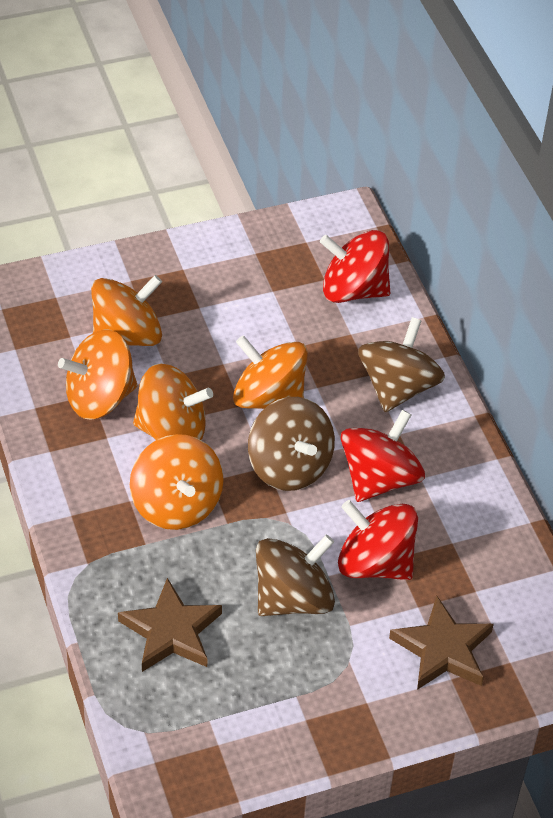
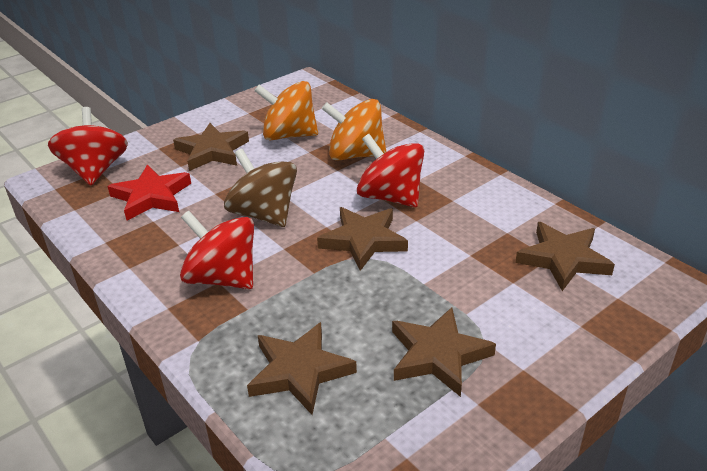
brown spinning top: [248,397,335,491] [256,535,335,616] [358,317,445,412] = 3 -> [224,149,297,227] = 1
brown star: [118,578,222,672] [389,596,494,690] = 2 -> [173,123,249,171] [247,322,357,415] [317,207,408,271] [392,307,496,397] [515,222,615,291] = 5
orange spinning top: [58,329,137,420] [91,275,162,346] [130,434,224,530] [133,363,213,440] [233,335,308,409] = 5 -> [254,81,318,140] [322,99,386,161] = 2
red star: none = 0 -> [107,165,191,221] = 1

